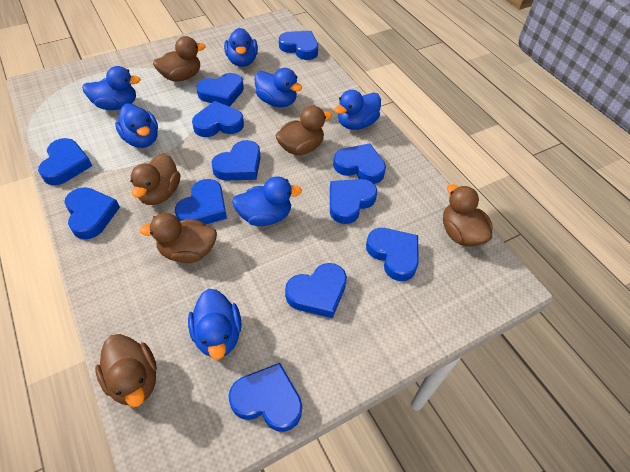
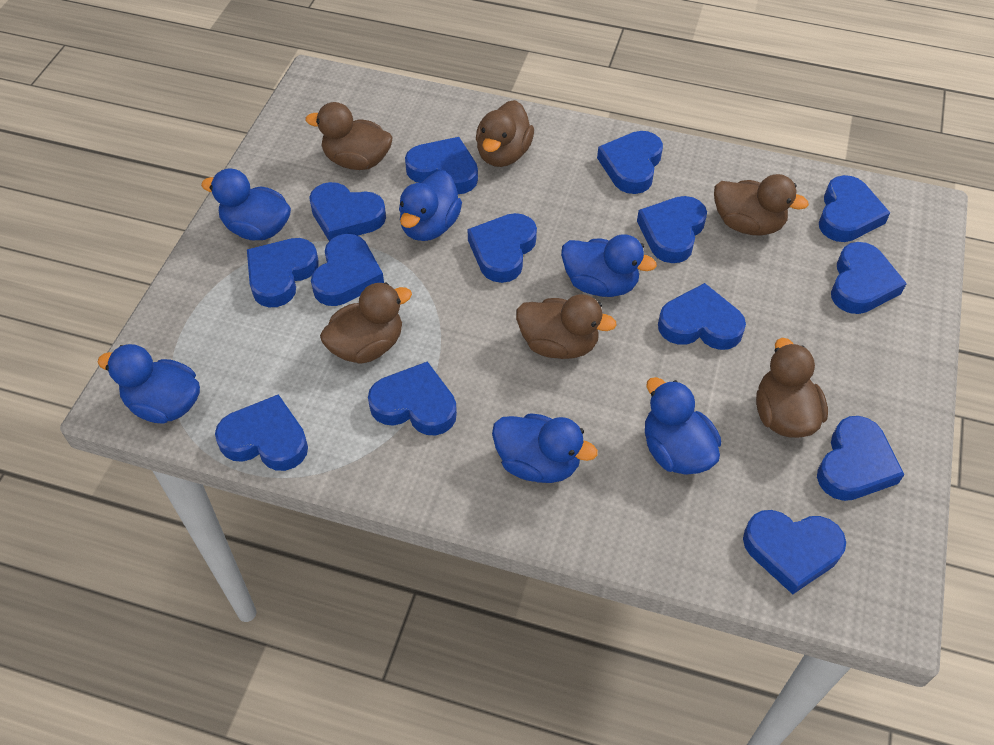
blue duck: [82,66,141,110] [115,103,158,148] [188,289,242,360] [224,28,258,67] [232,177,302,226] [255,68,302,107] [334,90,381,130] = 7 -> [97,344,200,424] [201,168,291,241] [399,171,462,241] [492,413,598,483] [561,234,657,297] [645,377,721,475] = 6
blue heart: [38,138,92,185] [65,187,120,239] [175,179,227,225] [192,101,244,137] [196,73,244,107] [212,140,261,181] [228,363,302,432] [279,31,318,60] [285,263,347,318] [330,179,377,224] [333,143,386,184] [366,228,419,281] = 12 -> [215,394,308,471] [247,238,319,307] [309,182,386,241] [311,234,384,306] [368,361,457,435] [405,137,478,194] [468,213,537,283] [597,131,663,194] [637,196,707,263] [658,283,746,350] [743,510,846,594] [817,416,905,501] [819,175,890,242] [831,242,907,314] = 14

